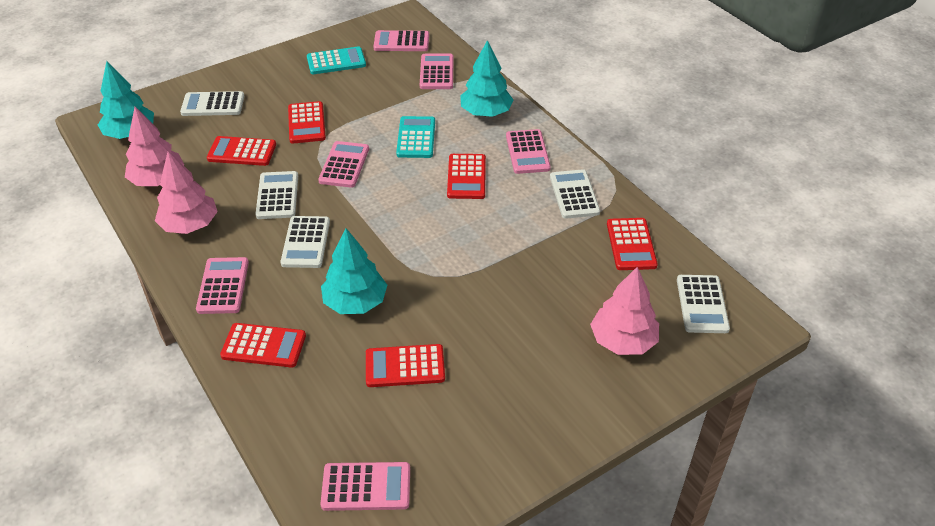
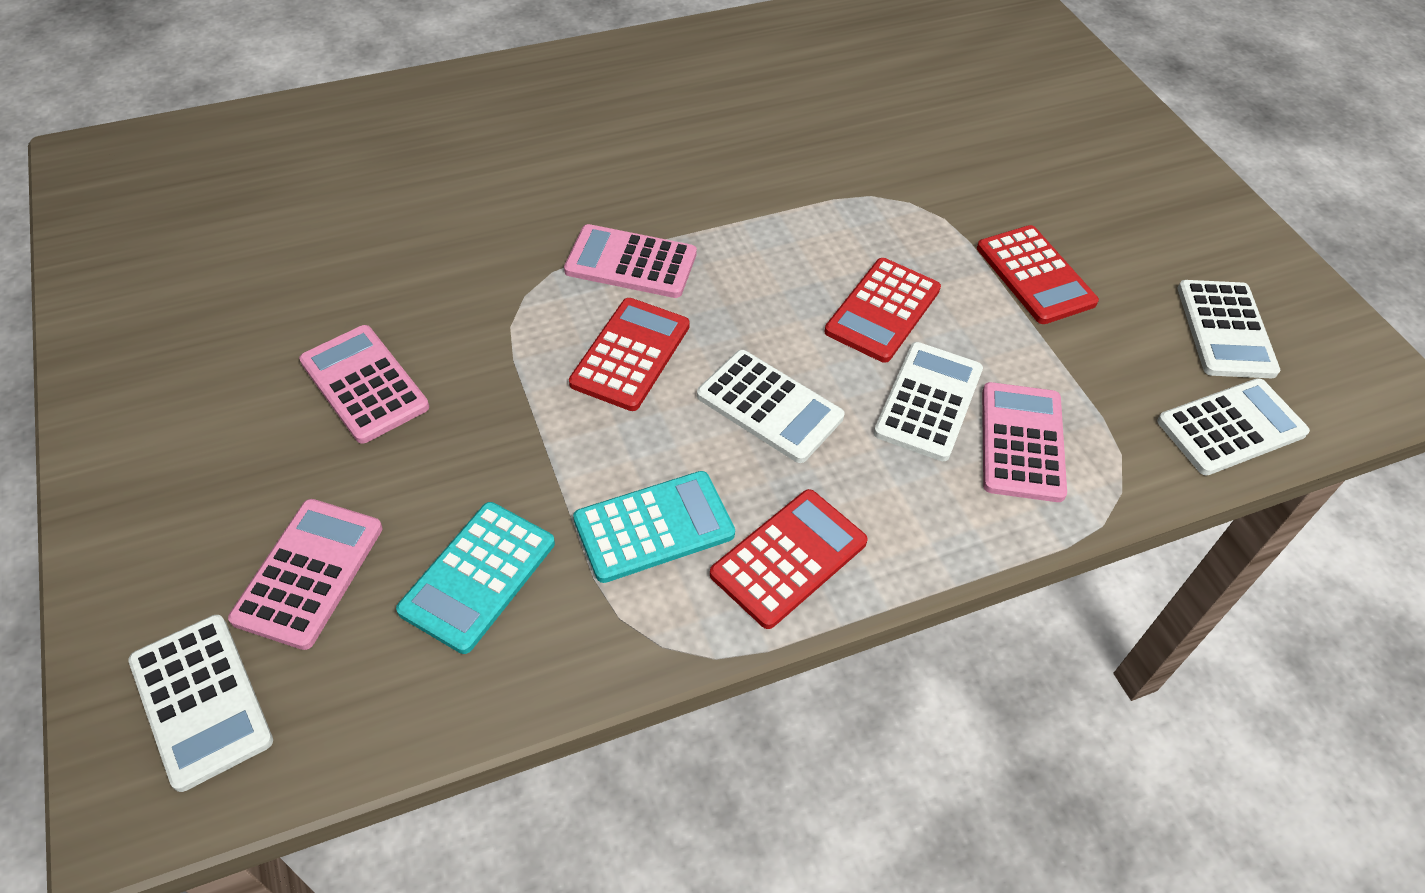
pink calculator: [196,257,249,314] [318,141,369,188] [320,462,410,511] [373,30,429,51] [420,54,454,89] [506,129,551,174] = 6 -> [228,499,383,650] [299,325,429,444] [564,224,697,298] [982,382,1067,502] = 4
pink tree: [125,107,184,186] [155,151,218,234] [590,267,659,355] = 3 -> none = 0
red calculator: [207,136,276,166] [220,323,306,368] [288,101,326,144] [366,344,445,387] [447,154,486,199] [607,218,658,270] = 6 -> [569,298,690,411] [710,489,868,629] [824,258,941,363] [977,225,1099,324] = 4
turquoise tree: [98,61,154,139] [321,228,387,314] [460,40,514,117] = 3 -> none = 0

